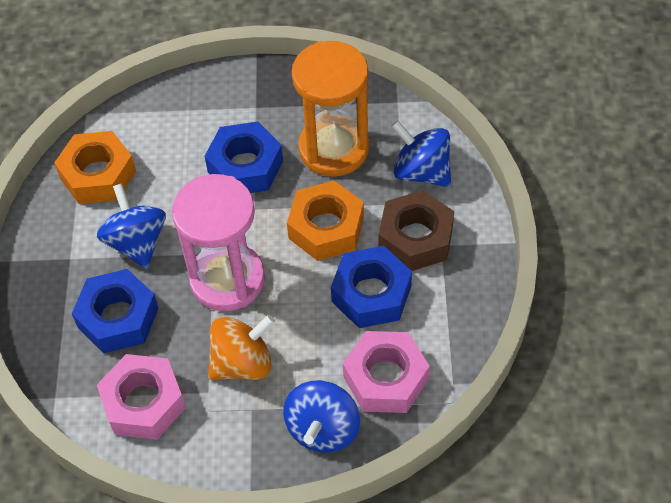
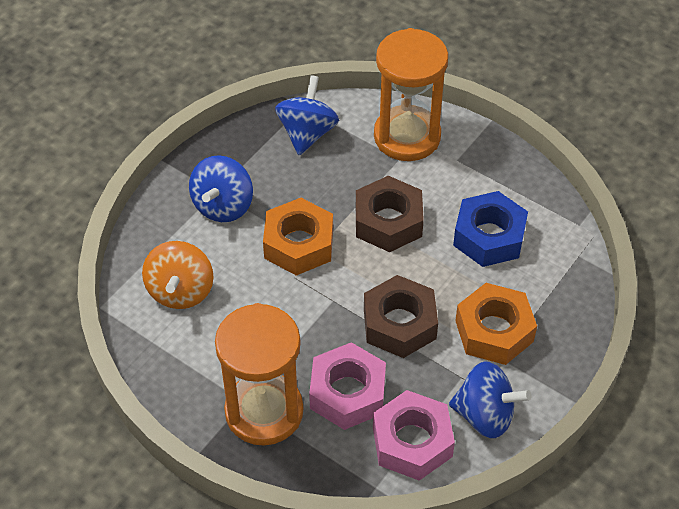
blue nut: [72,269,158,353] [205,122,283,193] [331,246,412,328] = 3 -> [453,191,528,267] = 1
brown nut: [379,190,454,271] = 1 -> [356,176,424,252] [364,275,438,358] = 2
orange hourglass: [292,41,369,177] = 1 -> [215,303,303,446] [374,28,448,161] = 2
pink hourglass: [172,174,265,311] = 1 -> none = 0

